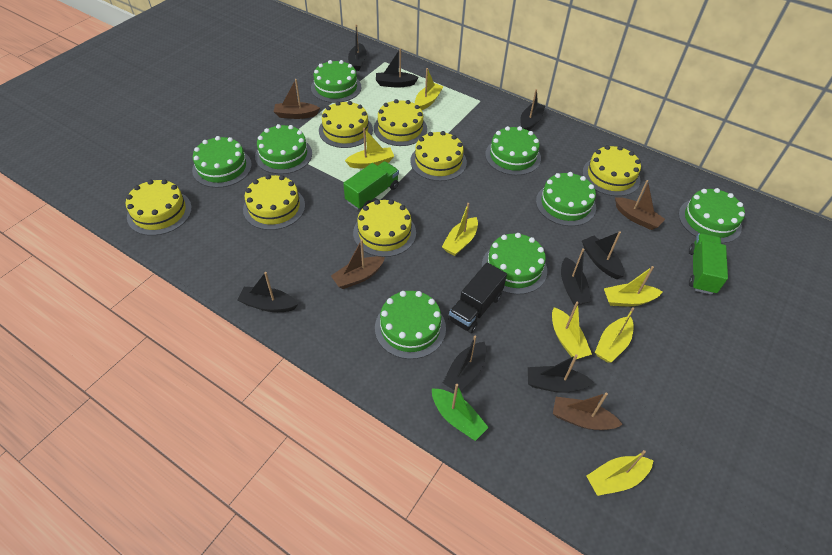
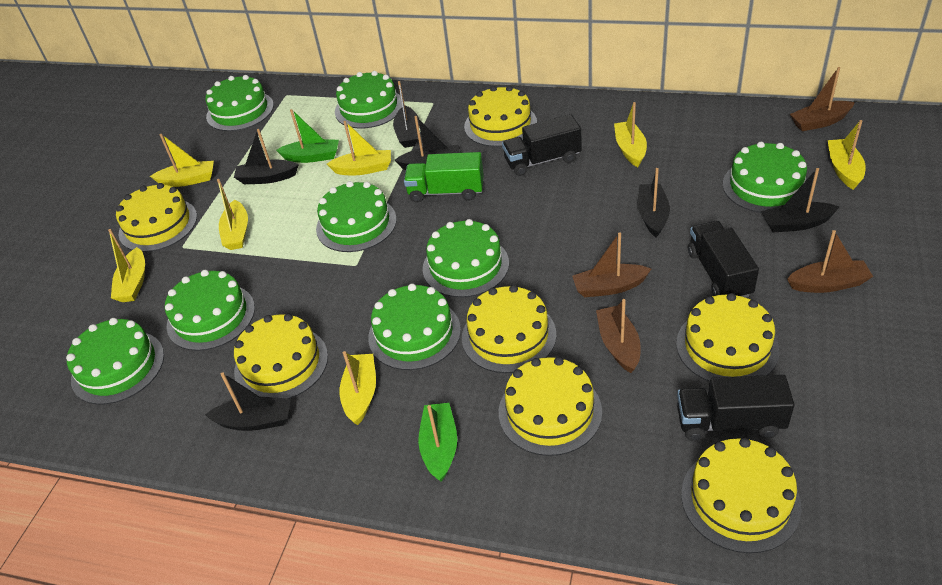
black boat: [238,272,298,312] [348,24,366,71] [376,48,419,88] [443,335,486,391] [520,89,545,131] [528,354,594,393] [561,248,591,305] [582,231,624,279] = 8 -> [205,372,291,431] [234,129,299,184] [393,81,420,148] [395,116,460,170] [637,168,670,237] [761,168,839,233] = 6
black truck: [448,263,507,333] = 1 -> [502,114,582,176] [677,375,795,441] [688,221,759,298] = 3
green boat: [432,384,489,441] = 1 -> [276,109,339,163] [418,403,457,482] = 2
green truck: [343,161,399,210] [689,233,728,295] = 2 -> [404,152,484,203] = 1

